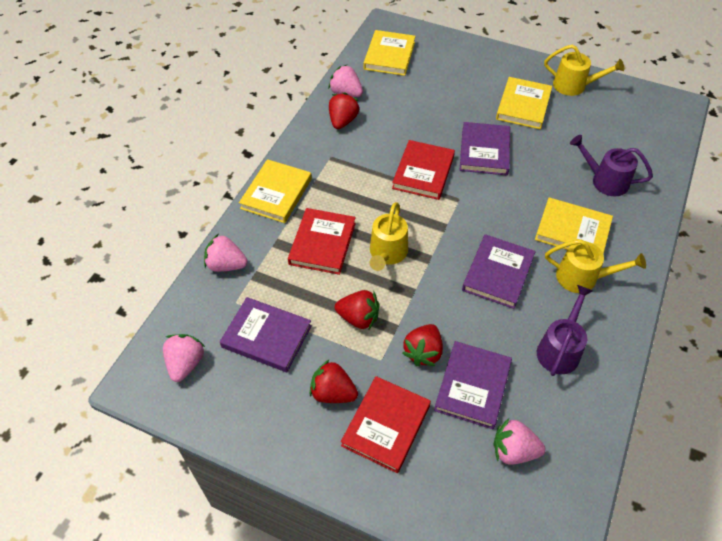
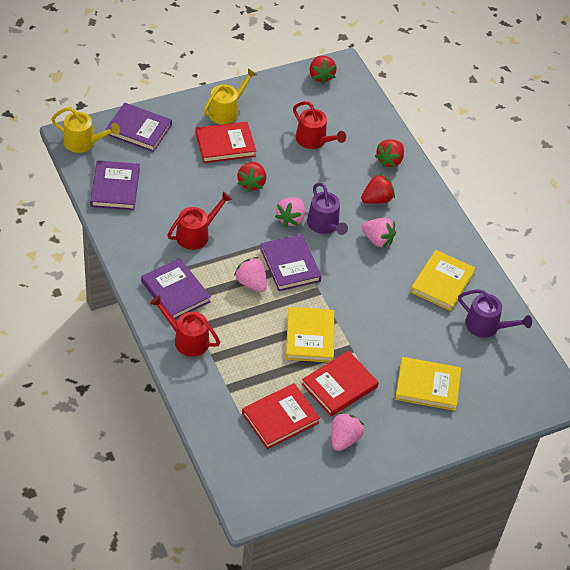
red watering can: none = 0 -> [150,295,220,357] [167,192,232,250] [293,101,346,149] = 3
yellow book: [239,159,312,223] [363,30,416,76] [496,77,552,129] [535,197,613,254] = 4 -> [286,307,334,363] [395,357,461,411] [411,250,475,311] = 3
yellow watering can: [370,202,408,271] [544,45,624,96] [545,239,646,293] = 3 -> [51,107,120,153] [203,68,257,124] = 2

